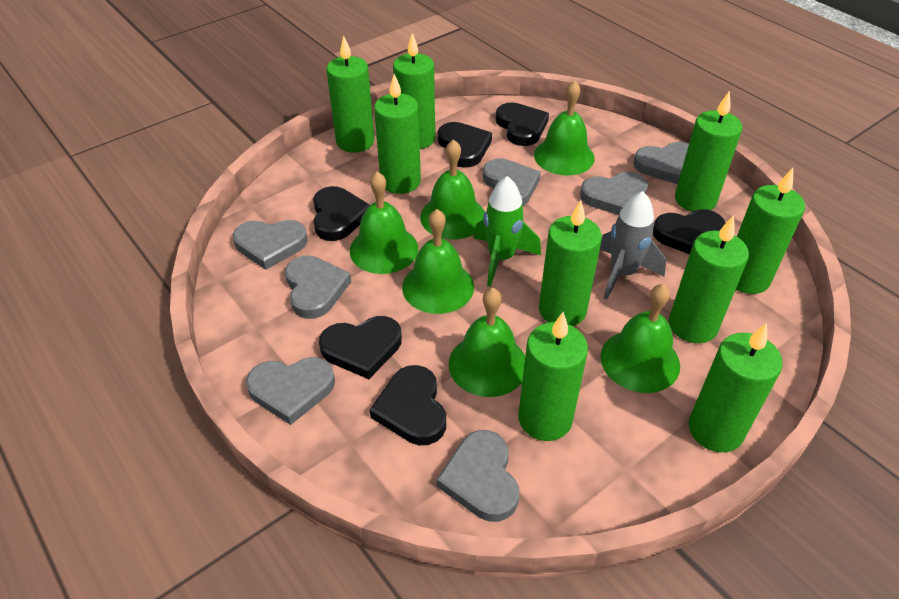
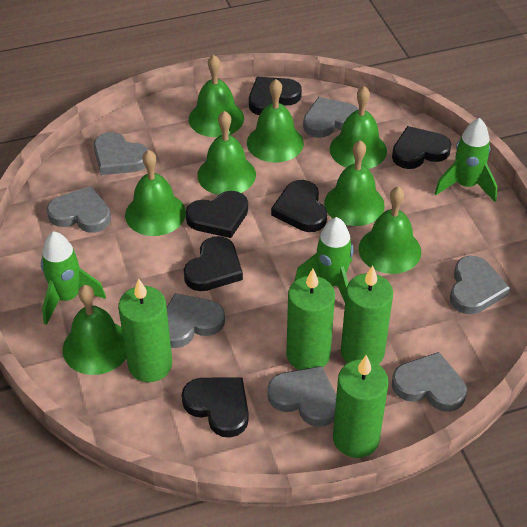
green bell: [350,172,418,274] [402,209,474,314] [420,139,484,239] [449,288,525,397] [534,80,595,175] [600,284,680,393] = 6 -> [62,285,126,375] [125,150,186,236] [189,55,244,137] [197,111,256,195] [247,79,304,162] [324,140,385,226] [330,86,387,169] [358,186,421,274] = 8
green candle: [326,35,374,153] [374,74,421,194] [393,33,435,149] [518,312,588,441] [539,200,602,326] [669,215,749,343] [675,91,742,212] [689,323,783,452] [736,168,805,294] = 9 -> [118,278,172,382] [286,269,335,370] [333,355,389,458] [341,266,393,364] = 4
green rocket: [474,176,541,287] = 1 -> [41,231,106,325] [295,217,353,302] [434,118,497,202] = 3
grey rocket: [600,191,666,300] = 1 -> none = 0

